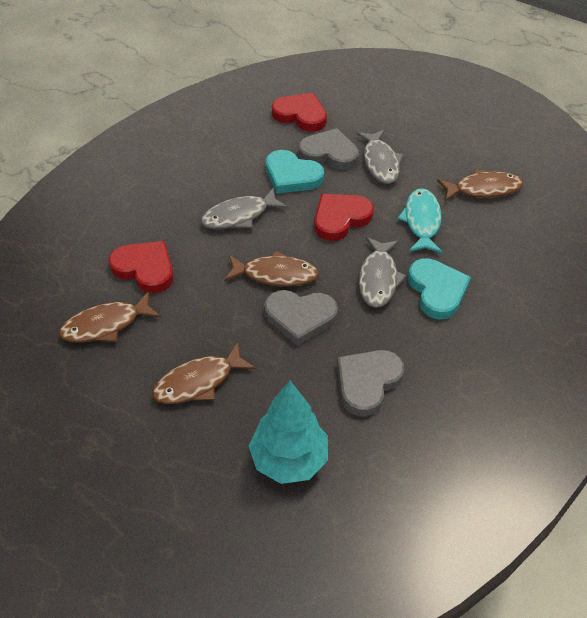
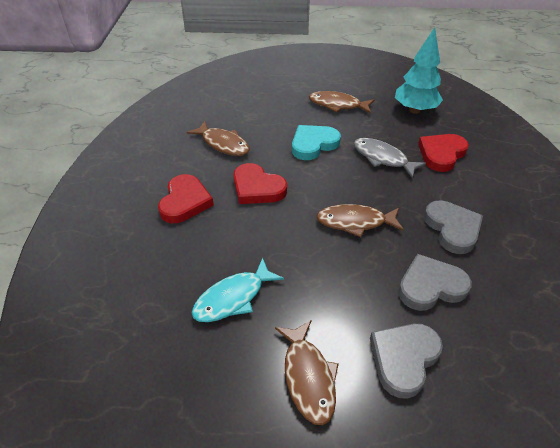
grey fish: [201,187,288,229] [357,130,403,184] [358,237,406,308] = 3 -> [354,138,426,179] = 1
turquoise heart: [266,150,324,194] [408,258,471,319] = 2 -> [292,125,341,160] = 1

